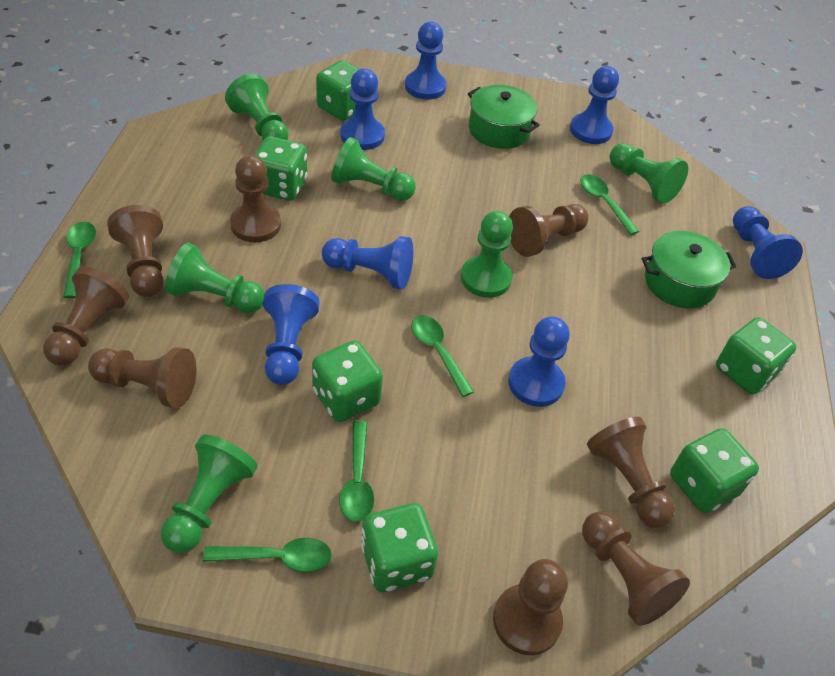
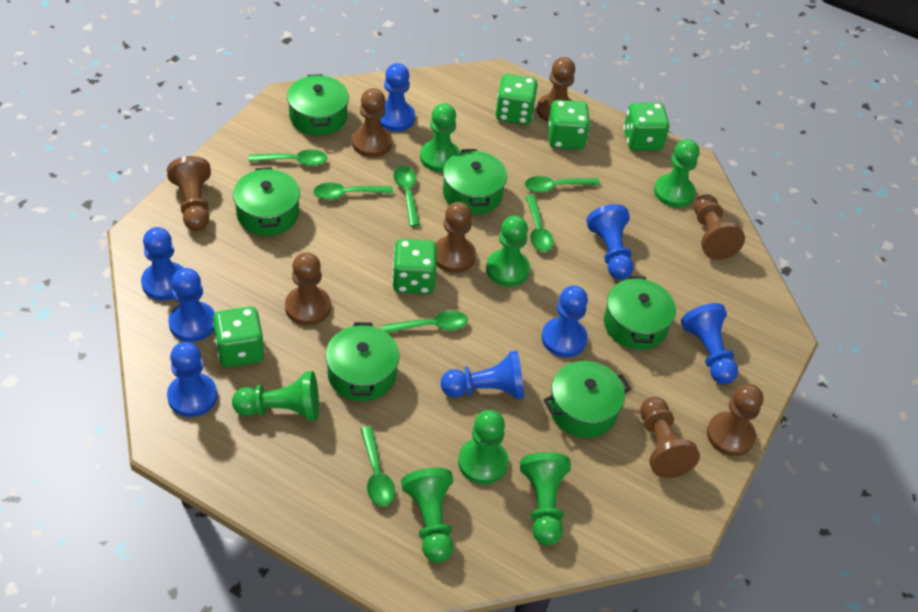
blue pawn: [263,284,320,385] [322,236,413,290] [340,69,385,150] [405,22,447,100] [508,317,570,407] [570,66,619,144] [733,206,803,279] = 7 -> [141,227,183,301] [167,342,217,417] [169,268,215,342] [380,63,415,132] [441,351,524,399] [542,286,588,358] [587,204,634,280] [681,303,738,384] = 8
green dice: [254,136,307,201] [312,340,383,422] [316,60,359,121] [361,503,438,593] [670,428,759,513] [716,317,796,394] = 6 -> [213,307,265,367] [392,239,437,294] [496,74,538,125] [548,100,590,150] [623,103,669,151] = 5
green pawn: [161,435,257,553] [165,243,264,313] [225,74,289,140] [331,137,416,201] [461,211,513,298] [609,143,688,204] = 6 -> [232,371,319,421] [401,468,453,563] [420,103,460,172] [458,410,508,484] [486,215,530,287] [520,452,571,545] [654,139,700,207] = 7
green pot: [468,85,540,149] [642,231,737,308] = 2 -> [233,167,300,236] [287,74,349,136] [325,322,400,401] [443,149,507,215] [543,361,631,438] [604,276,676,350] = 6
green spoon: [63,222,96,298] [203,538,332,572] [339,421,374,522] [411,315,474,397] [580,174,639,235] = 5 -> [249,149,327,166] [314,183,393,200] [361,426,395,506] [382,310,468,333] [393,166,420,227] [525,176,600,193] [525,195,554,252] = 7

